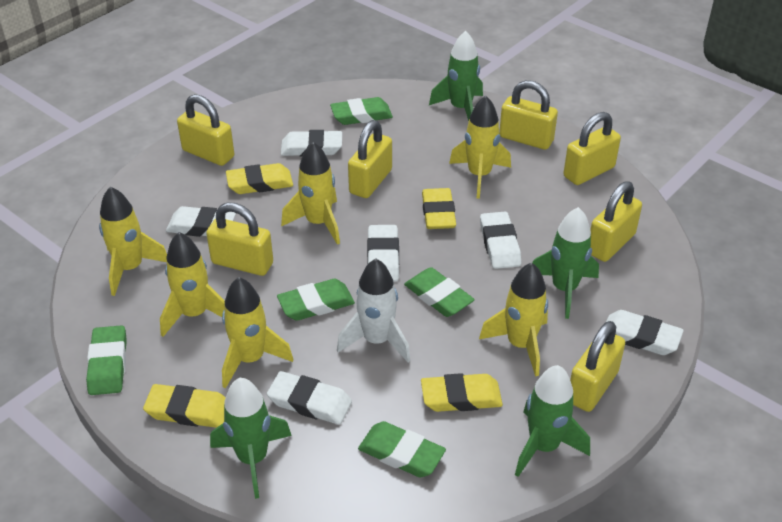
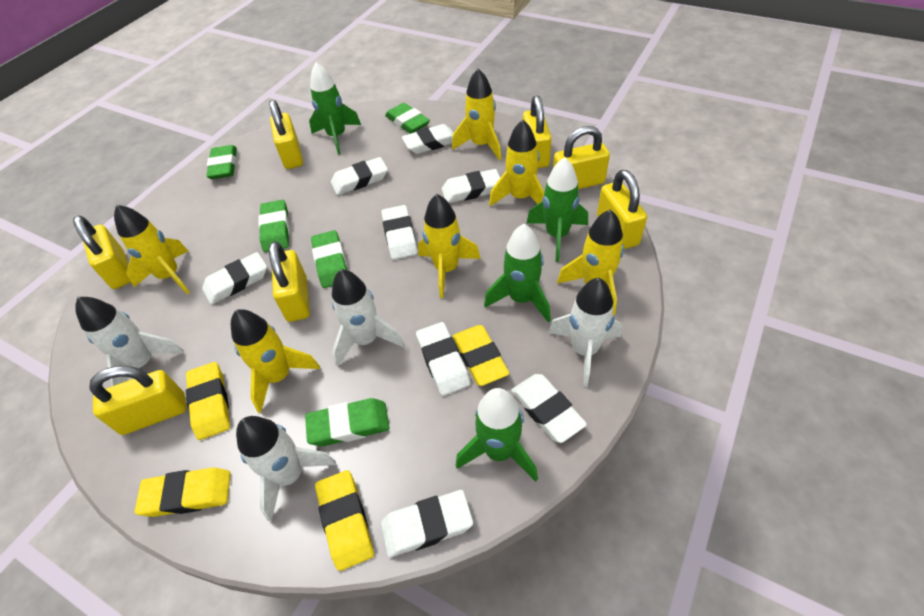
white eraser: [166,206,236,237] [267,371,352,425] [281,130,342,157] [367,225,399,282] [480,212,521,269] [606,310,684,355] = 6 -> [202,252,267,305] [331,157,388,195] [381,205,418,260] [381,490,473,558] [402,124,454,154] [416,322,471,396] [442,169,500,203] [511,374,587,443] = 8
white rocket: [337,259,410,362] = 1 -> [75,297,184,387] [236,416,336,522] [332,269,405,367] [548,278,622,387] = 4

